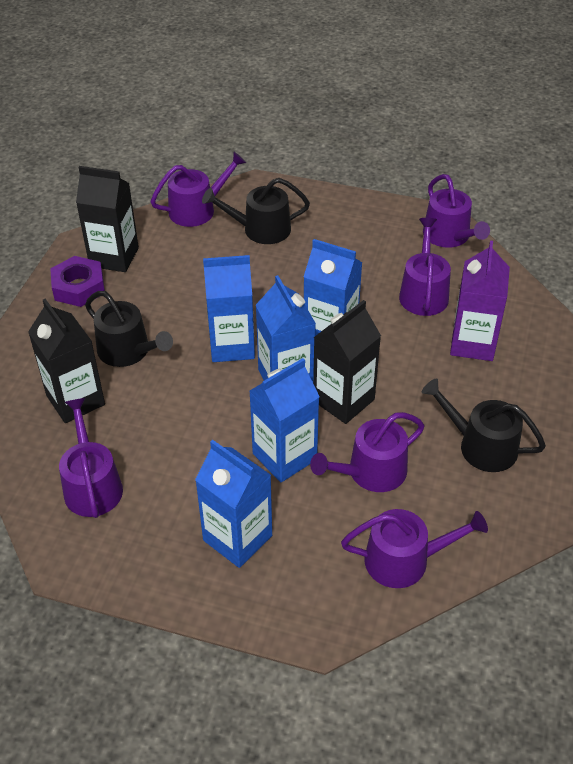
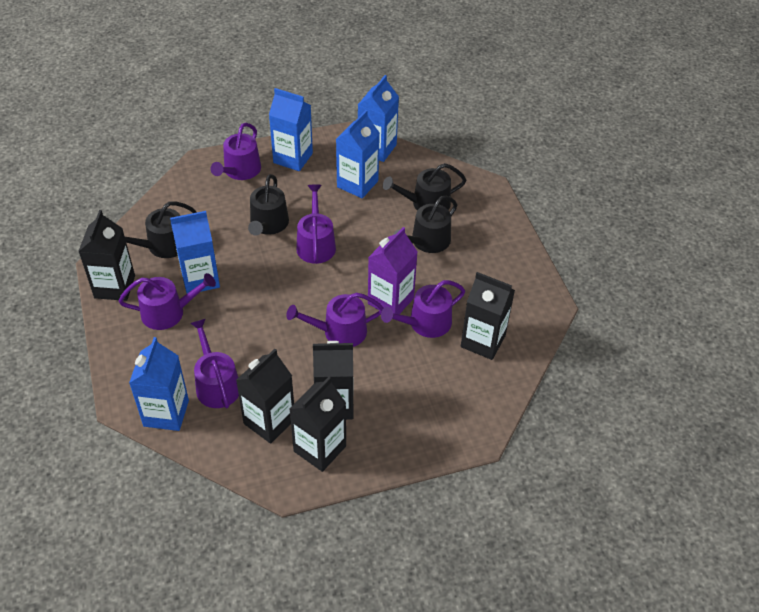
black carton: [28,299,105,423] [76,166,139,272] [313,300,381,424] = 3 -> [78,210,135,301] [236,349,294,444] [289,377,346,472] [313,341,354,420] [461,272,515,360] = 5
black watering can: [85,291,173,367] [202,178,310,244] [422,378,546,472] = 3 -> [125,201,197,258] [248,174,289,236] [383,163,466,211] [393,196,457,253] = 4
purple nut: [50,256,105,307] = 1 -> none = 0

